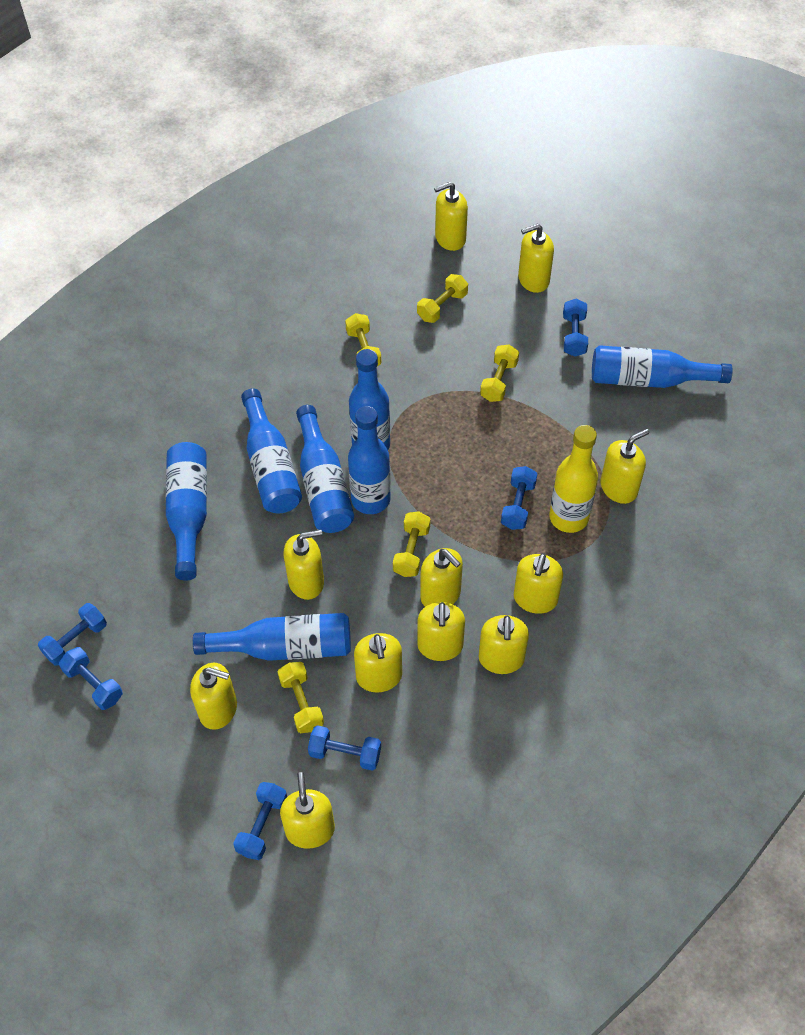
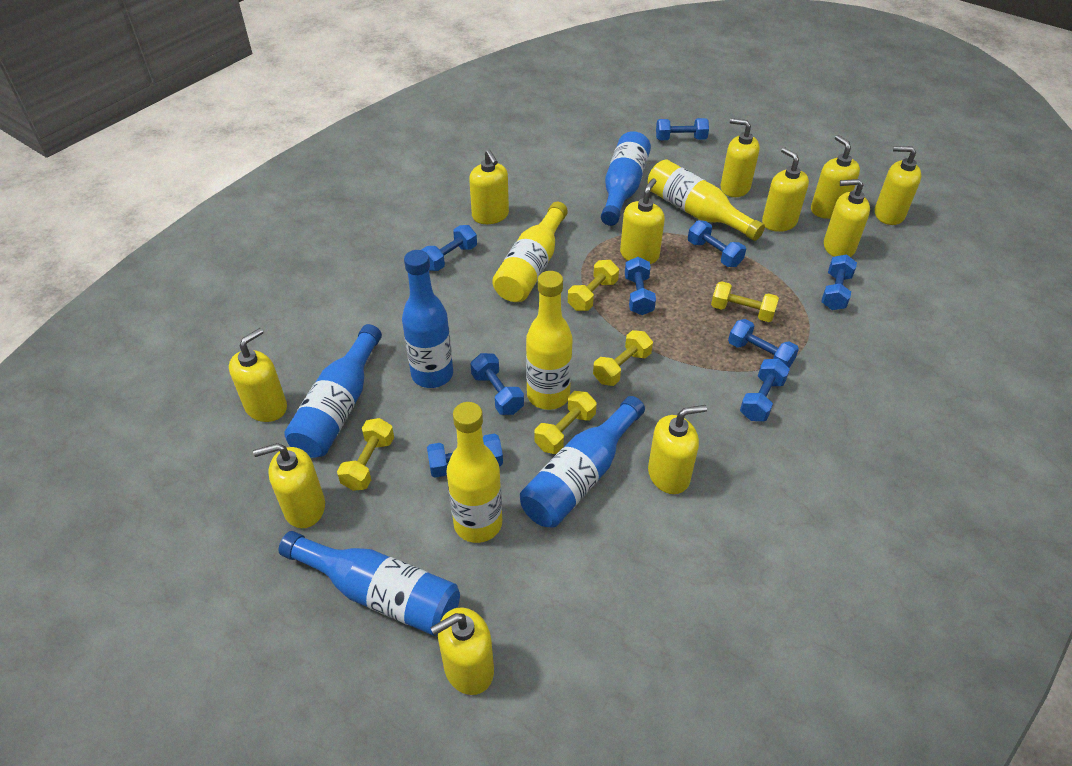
blue bottle: [166,442,207,580] [193,613,351,661] [241,389,302,513] [296,405,354,533] [348,406,391,514] [349,349,390,450] [592,345,733,388] = 7 -> [279,531,460,636] [284,324,382,458] [402,250,453,388] [520,396,645,528] [601,131,651,226] = 5
blue dumbbell: [38,603,107,666] [59,647,123,710] [233,782,287,860] [308,725,381,771] [501,466,537,530] [563,299,588,357] = 6 -> [421,225,477,271] [427,433,503,478] [471,353,524,415] [625,257,656,315] [656,118,709,140] [688,220,746,267] [728,319,799,368] [740,359,790,421] [821,254,857,310] = 9
yellow bottle: [549,425,598,533] = 1 -> [446,402,502,543] [492,202,568,302] [526,271,573,410] [647,159,765,241] = 4

